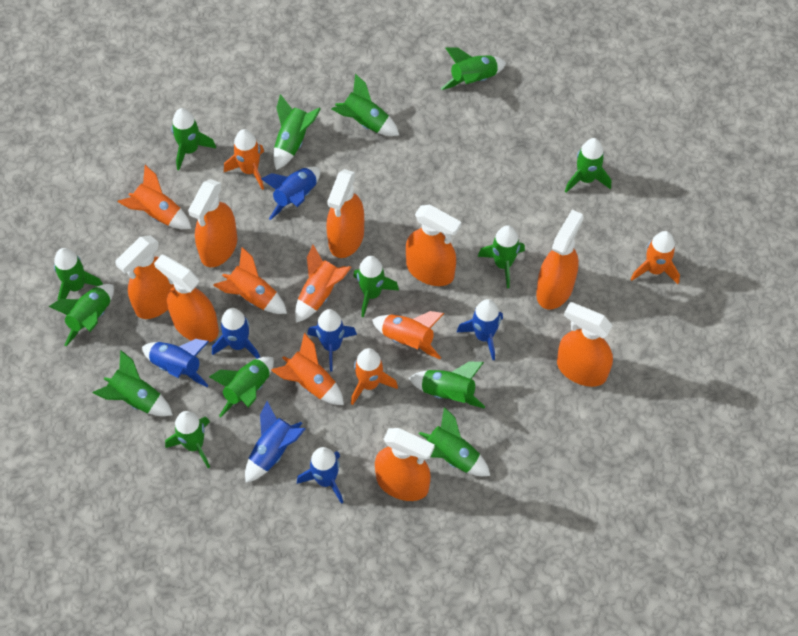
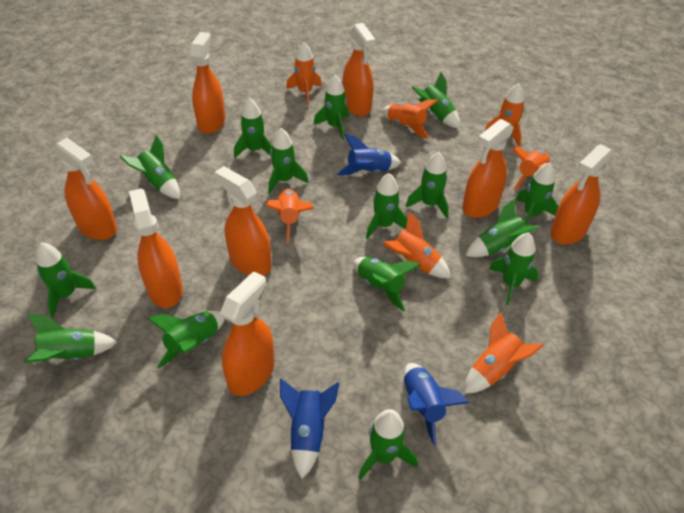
blue rocket: [142,339,209,387] [212,308,260,359] [245,401,305,483] [261,167,320,220] [297,447,343,504] [307,309,357,372] [457,299,503,360] = 7 -> [280,379,339,479] [337,134,401,175] [404,363,469,446] = 3
green rocket: [49,284,114,346] [54,248,103,300] [93,350,173,416] [165,411,210,468] [171,108,216,170] [209,356,274,417] [274,94,321,170] [332,74,399,136] [353,256,399,317] [409,362,485,408] [419,407,490,476] [441,47,506,90] [478,225,525,288] [565,138,611,193] = 14 -> [25,313,117,363] [36,242,96,318] [119,135,180,199] [147,311,225,368] [234,98,272,158] [268,128,308,194] [313,75,349,140] [354,257,421,312] [358,409,418,480] [366,173,408,239] [406,152,449,219] [412,72,460,129] [466,199,540,257] [489,232,539,305] [516,163,558,225] = 15
orange rocket: [118,165,191,229] [213,247,287,314] [224,129,264,190] [271,333,344,405] [295,245,351,323] [351,348,398,405] [372,311,444,359] [631,231,680,284] = 8 -> [266,189,314,243] [286,42,322,105] [382,99,438,139] [383,211,451,278] [464,312,544,394] [485,83,524,147] [512,147,550,190] = 7

